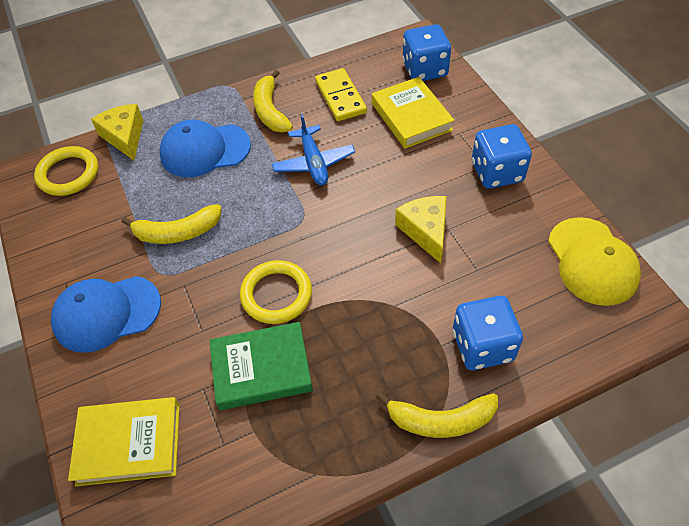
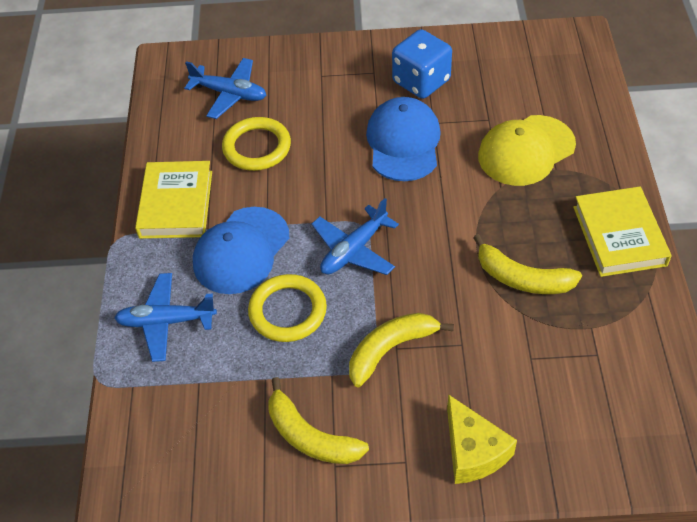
blue dice: [403,24,451,81] [453,296,523,370] [472,124,532,189] = 3 -> [392,29,452,99] = 1
blue plane: [272,114,355,185] = 1 -> [114,273,217,362] [184,58,266,119] [312,198,399,275] = 3
green book: [209,322,313,410] = 1 -> none = 0
yellow cheese: [91,104,143,161] [395,196,447,263] = 2 -> [447,394,517,484] = 1
yellow domino: [315,68,367,121] = 1 -> none = 0

